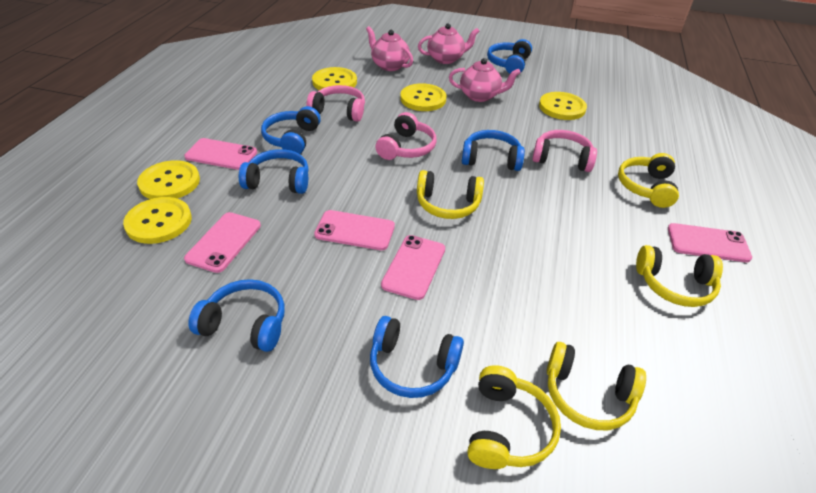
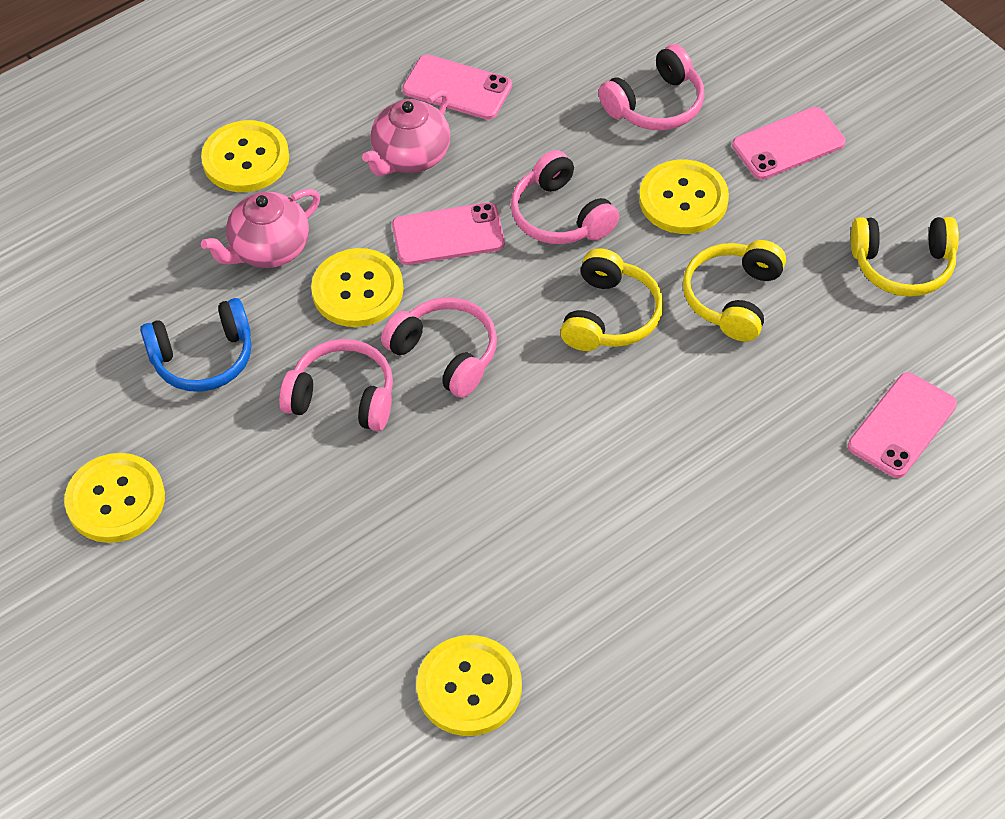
blue headphones: [188,279,285,352] [239,149,309,194] [261,106,321,154] [370,316,464,398] [462,130,525,171] [487,39,532,73] = 6 -> [140,298,251,392] = 1
pink headphones: [307,85,365,122] [375,112,437,160] [532,130,597,172] = 3 -> [279,339,393,431] [381,297,497,398] [511,150,619,244] [599,44,705,130] = 4
pink phone: [184,138,257,170] [184,212,261,273] [314,210,395,250] [381,235,445,300] [668,223,752,262] = 5 -> [392,202,505,265] [402,54,512,120] [732,107,846,180] [848,372,957,478] = 4
pink teapot: [366,26,413,71] [418,23,480,64] [449,58,521,102] = 3 -> [201,189,320,268] [362,90,451,176] = 2
yellow headphones: [417,170,484,219] [467,365,561,469] [547,342,646,430] [618,153,679,208] [636,245,723,307] = 5 -> [560,248,664,351] [683,240,786,341] [851,217,959,297] = 3

